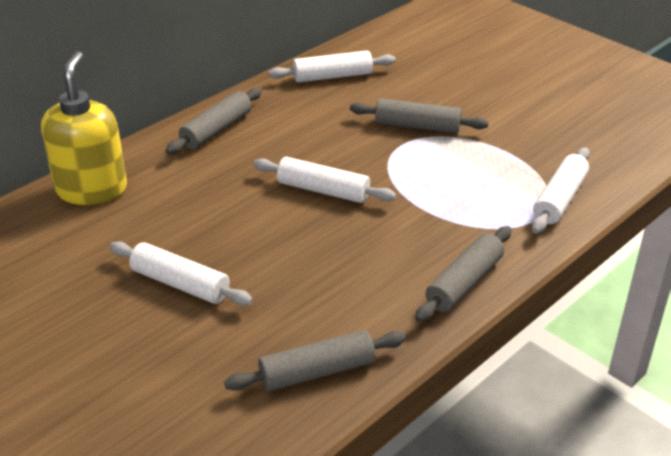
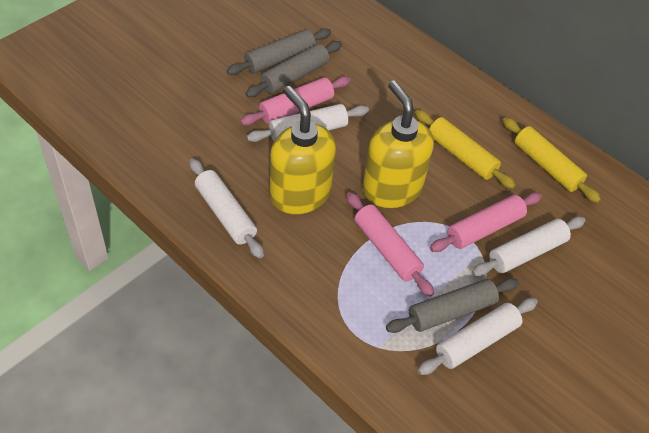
grey rolling pin: [165,87,262,154] [224,330,406,391] [350,98,489,133] [415,226,511,322] = 4 -> [227,29,331,75] [246,41,342,97] [386,278,519,333] = 3
pink rolling pin: none = 0 -> [240,76,351,126] [346,192,434,297] [430,192,542,252] = 3
yellow rolling pin: none = 0 -> [415,110,516,189] [503,117,601,203] = 2
yellow soap dispenser: [41,51,127,205] = 1 -> [270,86,336,214] [362,81,434,208] = 2

